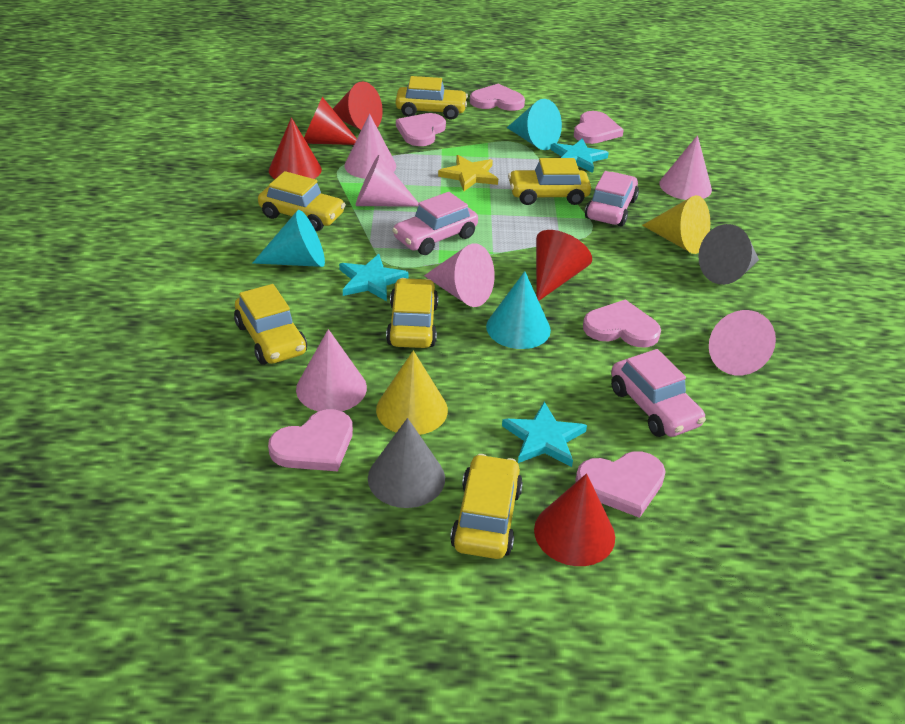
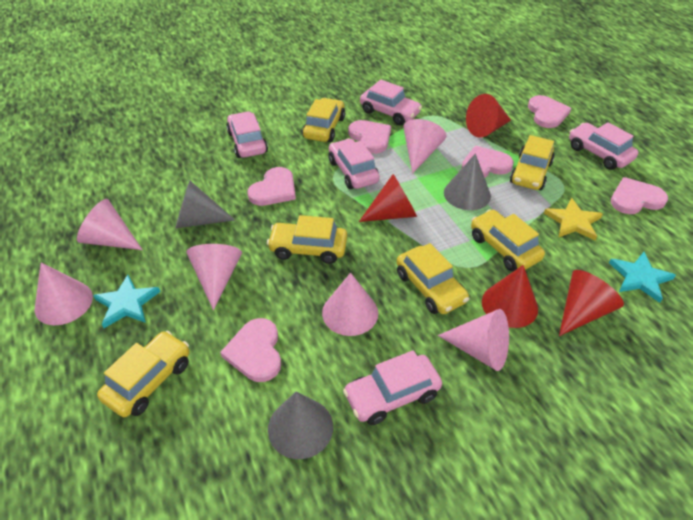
grey cone: [368,418,445,508] [699,224,759,285] = 2 -> [176,181,235,228] [268,392,333,459] [444,153,491,210] = 3
pink car: [392,192,478,255] [585,171,639,227] [611,349,706,437] = 3 -> [226,111,268,158] [329,138,380,189] [343,350,442,425] [360,80,422,125] [569,122,638,170] = 5
red cone: [269,117,322,179] [304,97,357,145] [333,81,383,130] [534,473,615,566] [536,230,592,301] = 5 -> [359,174,417,222] [466,94,511,138] [482,265,538,328] [559,270,624,336] = 4
turquoise cone: [253,210,325,267] [486,271,551,349] [507,99,562,150] = 3 -> none = 0
turquoise star: [339,254,409,301] [502,402,587,467] [551,138,609,173] = 3 -> [93,275,161,328] [609,252,676,303] = 2
yellow cone: [376,350,448,435] [642,195,710,254] = 2 -> none = 0

